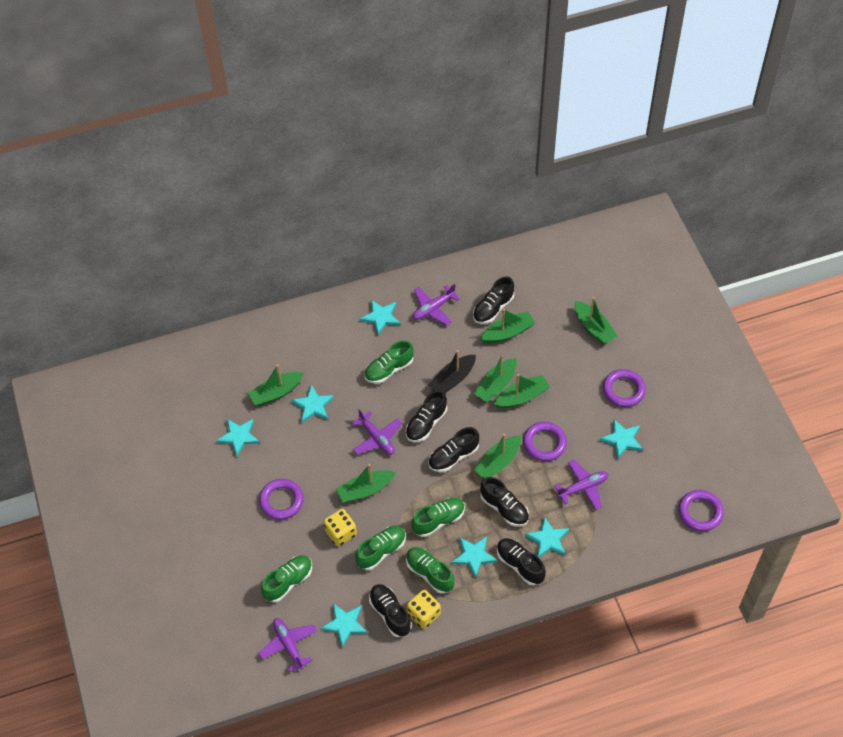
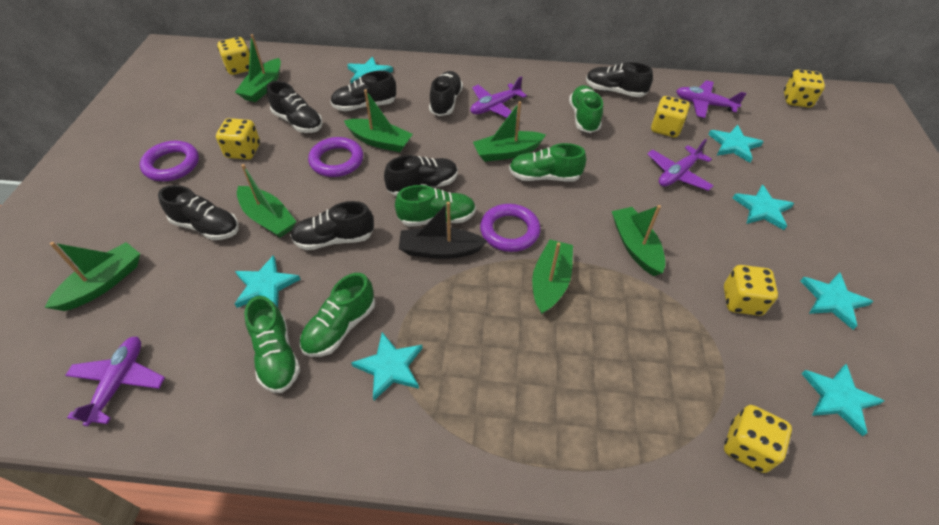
black shoe: [369,584,412,637] [405,390,447,442] [428,427,479,472] [473,276,514,324] [480,477,529,527] [497,538,546,586] = 6 -> [158,185,239,240] [267,81,323,133] [290,201,374,250] [330,71,396,111] [384,155,458,196] [429,71,463,116] [586,62,653,97] = 7
purple ring: [259,479,304,520] [523,422,567,461] [603,369,646,407] [678,490,724,532] = 4 -> [140,141,199,181] [308,137,363,177] [480,204,541,252] = 3
yellow dice: [324,509,357,546] [407,590,441,629] = 2 -> [216,118,260,160] [217,37,250,75] [651,96,690,138] [724,265,778,316] [724,405,792,473] [784,69,825,108] = 6

